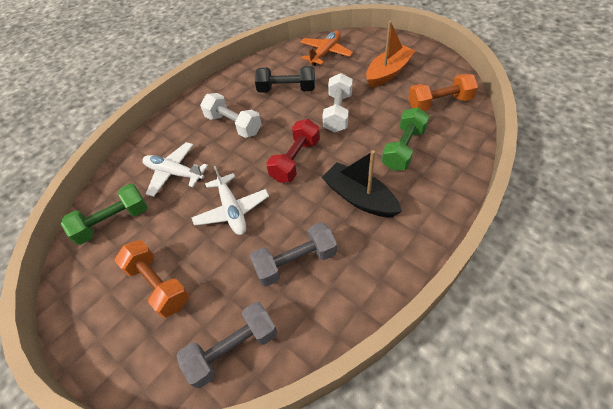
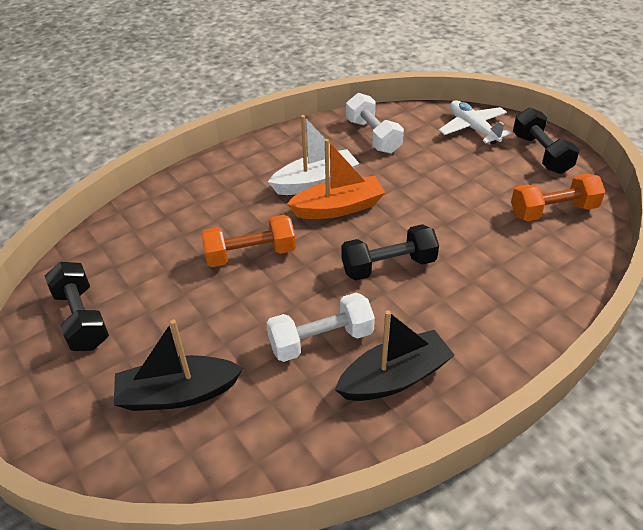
black boat: [322,150,402,217] = 1 -> [114,319,243,411] [335,310,455,401] = 2
black dumbbell: [255,66,315,93] = 1 -> [45,262,109,351] [341,224,439,280] [513,107,579,174] = 3
green dumbbell: [61,184,148,245] [382,107,429,171] = 2 -> none = 0
grey dumbbell: [177,302,277,388] [250,222,337,287] = 2 -> none = 0
orange plane: [300,31,353,66] = 1 -> none = 0
red dumbbell: [266,119,320,183] = 1 -> none = 0
white boat: none = 0 -> [268,115,360,195] = 1
white plane: [142,142,208,197] [191,166,269,235] = 2 -> [439,101,511,145] = 1

